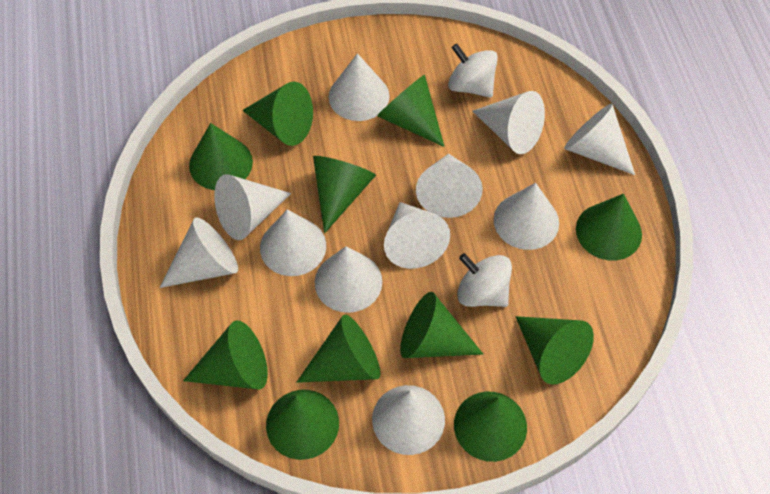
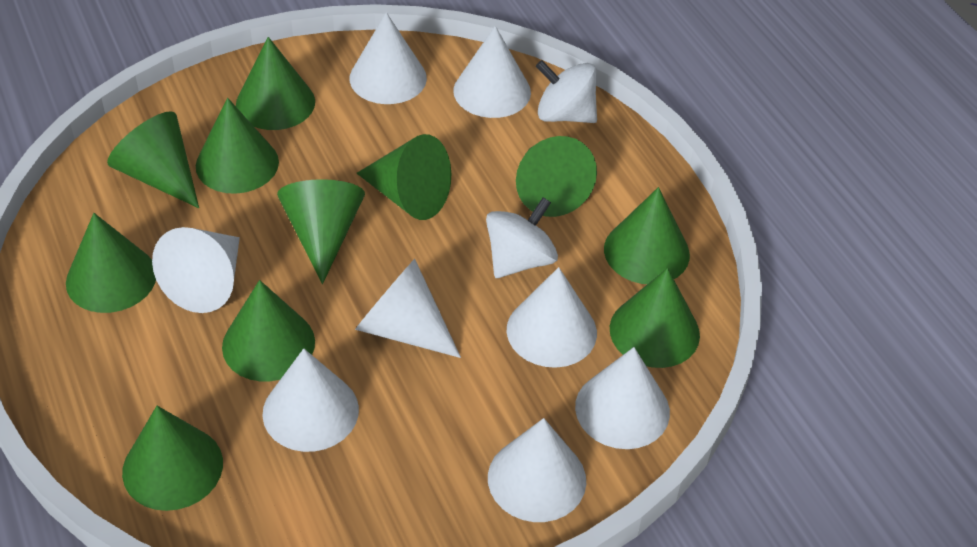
white cone: [160,217,238,288] [214,174,291,240] [260,209,326,276] [315,246,382,313] [329,53,390,121] [372,385,445,455] [384,202,450,269] [416,154,483,218] [472,91,545,154] [493,183,559,250] [564,104,635,175] = 11 -> [152,227,240,313] [262,349,359,452] [350,12,427,104] [355,259,461,358] [453,26,531,118] [488,418,586,522] [507,267,597,368] [575,347,670,449] = 8

